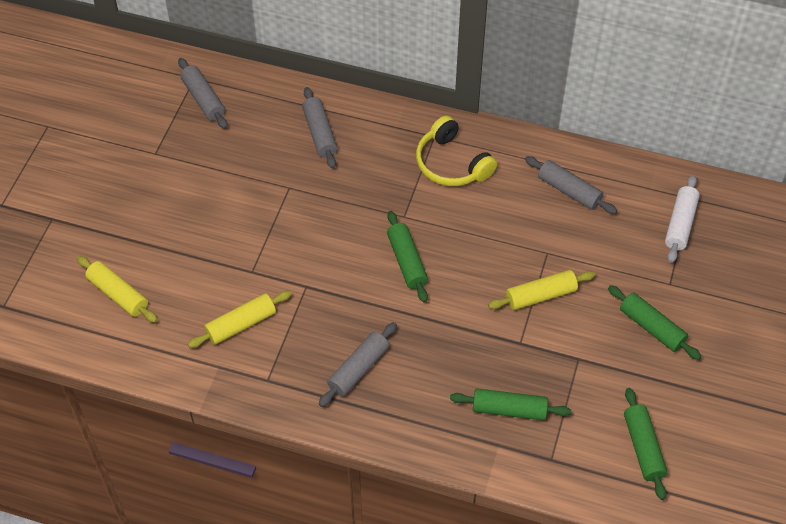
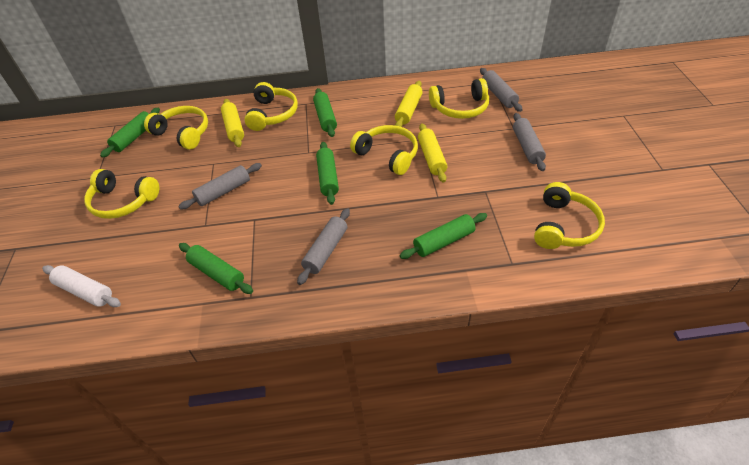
green rolling pin: [387,211,428,302] [450,388,571,421] [608,285,701,360] [624,388,667,500] = 4 -> [100,108,160,158] [179,243,253,294] [313,88,337,137] [316,142,339,205] [399,213,487,259] = 5
yellow headphones: [416,115,497,186] = 1 -> [84,169,159,219] [144,106,208,149] [244,82,298,131] [350,125,418,175] [429,78,489,119] [534,182,605,249] = 6

